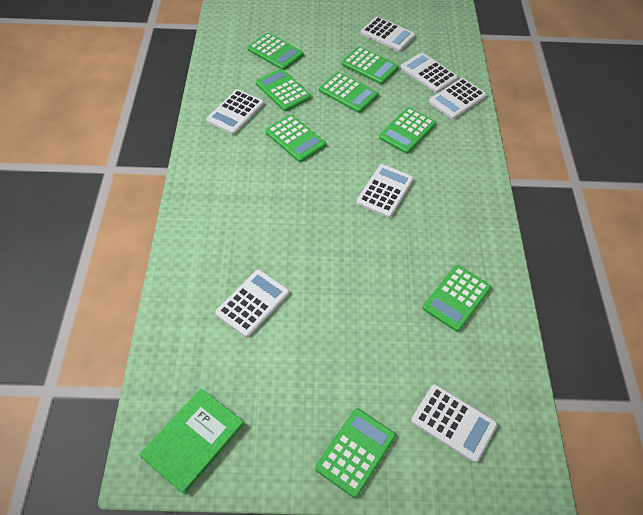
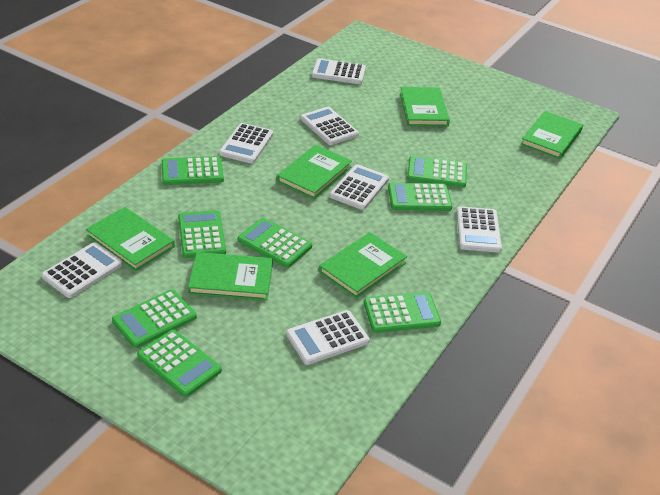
green book: [139,388,244,495] = 1 -> [86,207,175,271] [188,252,273,301] [277,145,352,199] [319,232,407,298] [400,87,450,127] [521,111,583,159] = 6

